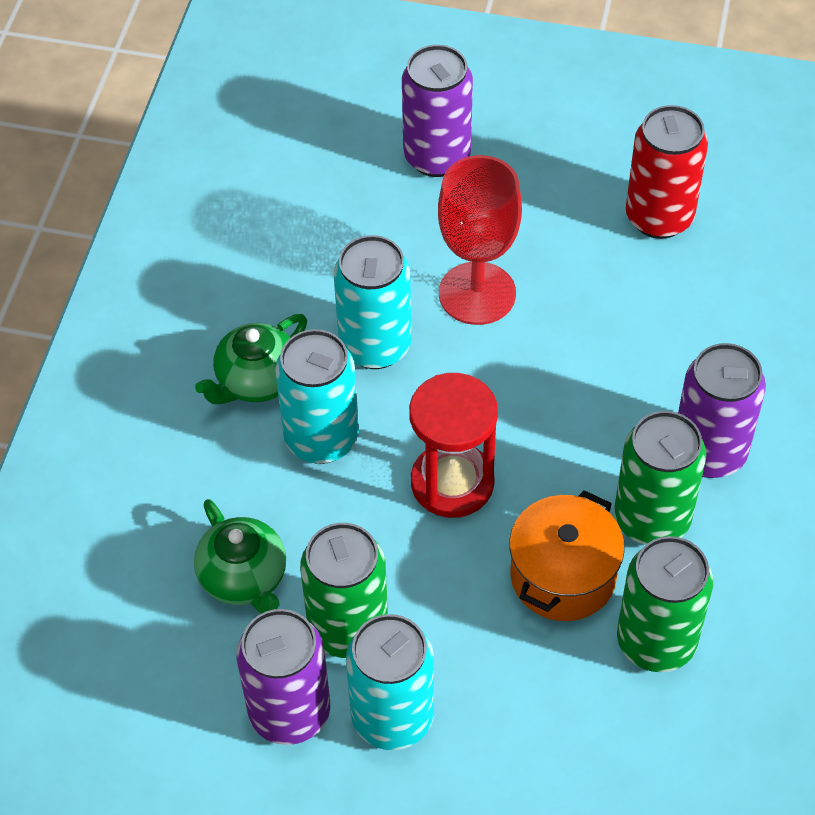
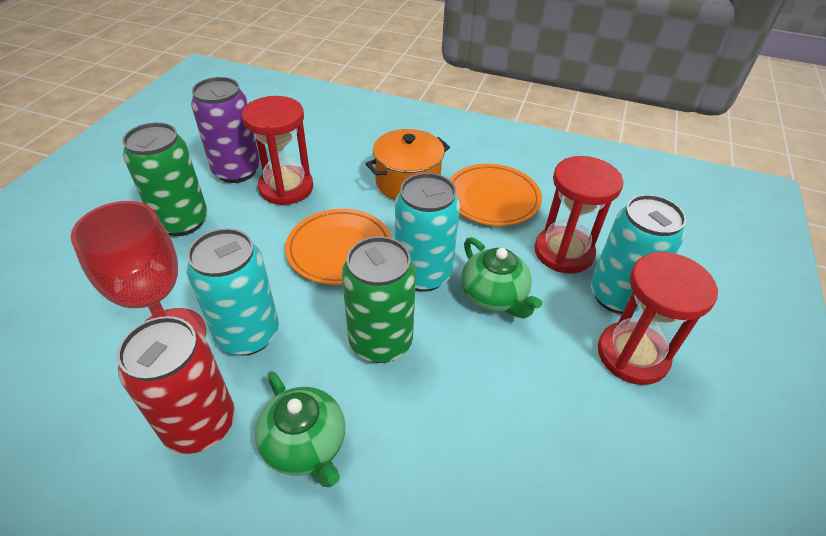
green can: [300,523,388,658] [614,411,706,545] [617,536,713,672] = 3 -> [122,122,207,236] [342,236,416,363] = 2
orange plate: none = 0 -> [285,209,392,285] [449,164,542,226] = 2
purple can: [237,609,330,745] [402,45,473,177] [678,343,766,478] = 3 -> [191,77,260,183] = 1
red hourglass: [409,373,498,518] = 1 -> [242,96,313,205] [534,156,623,273] [598,252,718,385] = 3

